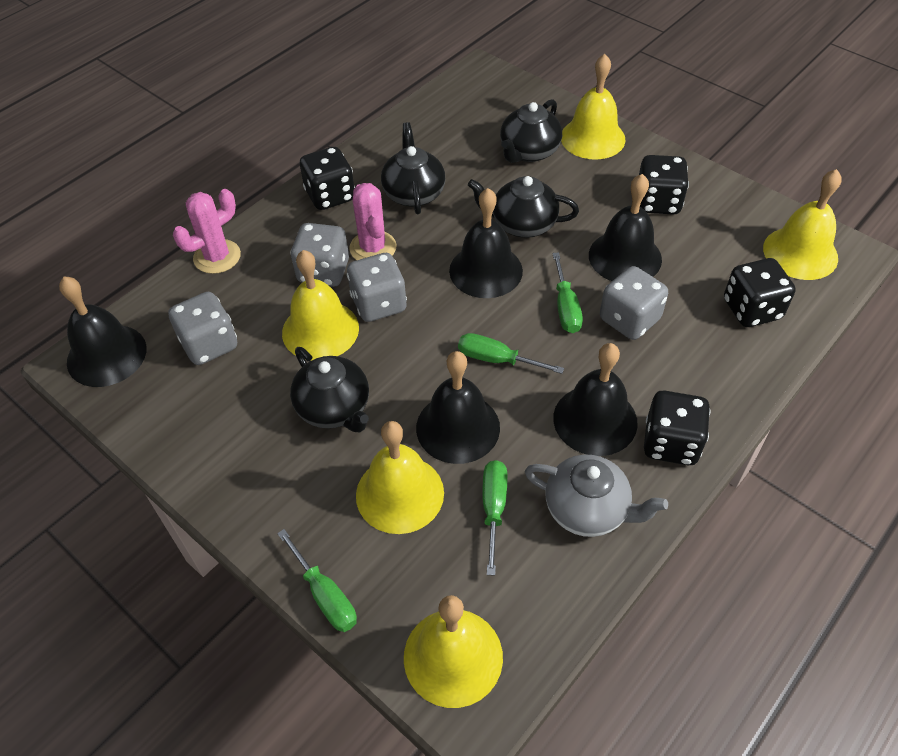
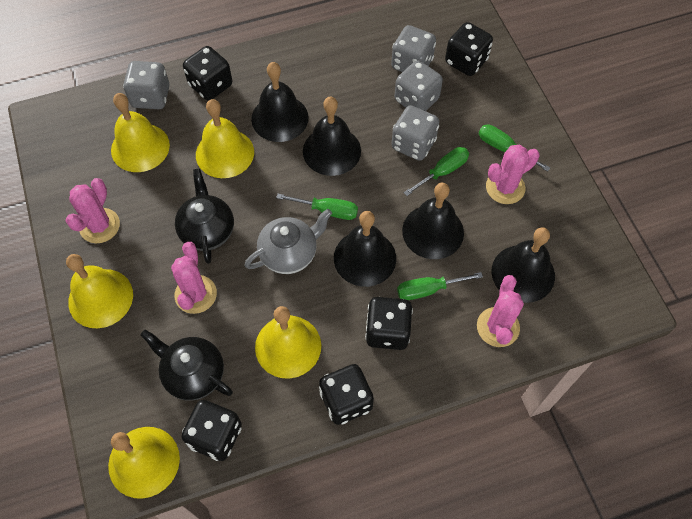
black dice: [300,147,355,210] [639,155,689,215] [644,390,710,465] [724,258,796,327] = 4 -> [182,400,242,461] [183,46,232,101] [319,364,374,425] [365,297,413,350] [445,22,493,76] = 5
black teapot: [290,347,369,432] [381,122,445,214] [468,176,579,238] [500,99,562,163] = 4 -> [141,330,233,401] [175,169,234,264] = 2
pink cactus: [173,189,241,274] [349,183,397,260] = 2 -> [66,178,120,243] [171,242,217,314] [477,275,524,347] [486,145,540,204] = 4

